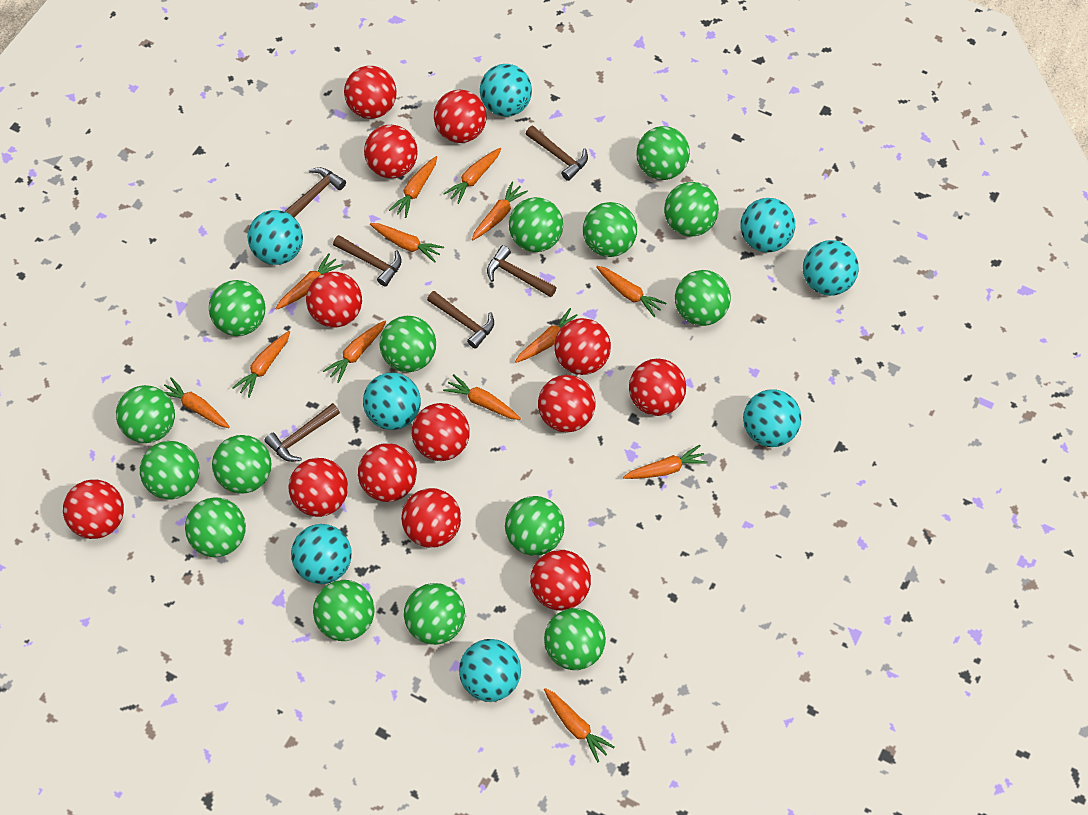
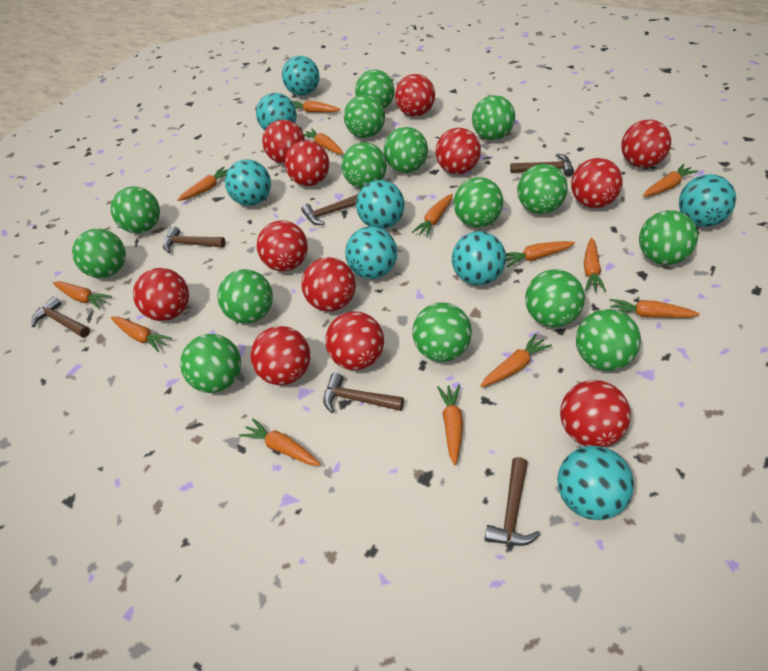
red ball: [63,479,124,539] [288,458,348,517] [306,272,362,328] [344,66,397,119] [358,443,417,502] [364,125,418,178] [401,488,461,548] [412,403,470,461] [434,90,486,143] [530,550,591,611] [538,375,595,433] [554,318,611,375] [629,359,686,416] = 13 -> [133,268,189,321] [251,326,310,385] [257,220,308,271] [262,120,305,164] [285,140,329,186] [301,257,356,312] [325,311,384,370] [395,74,435,117] [436,128,481,174] [560,380,631,447] [571,158,623,208] [621,119,671,168] = 12

